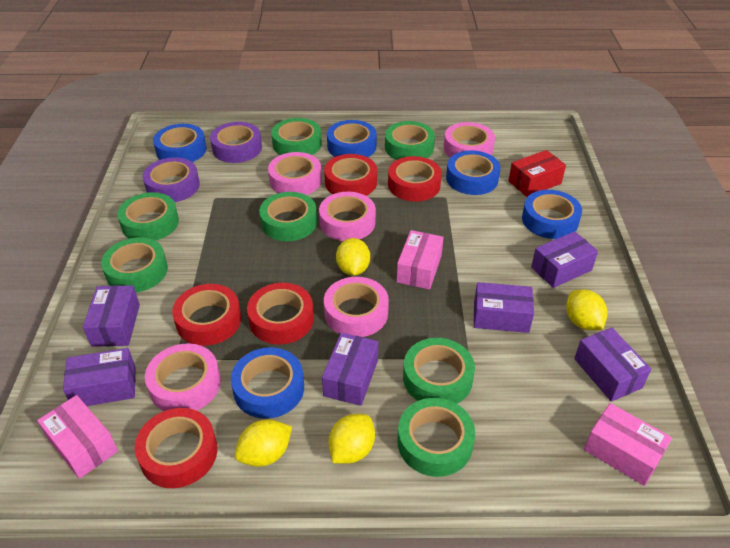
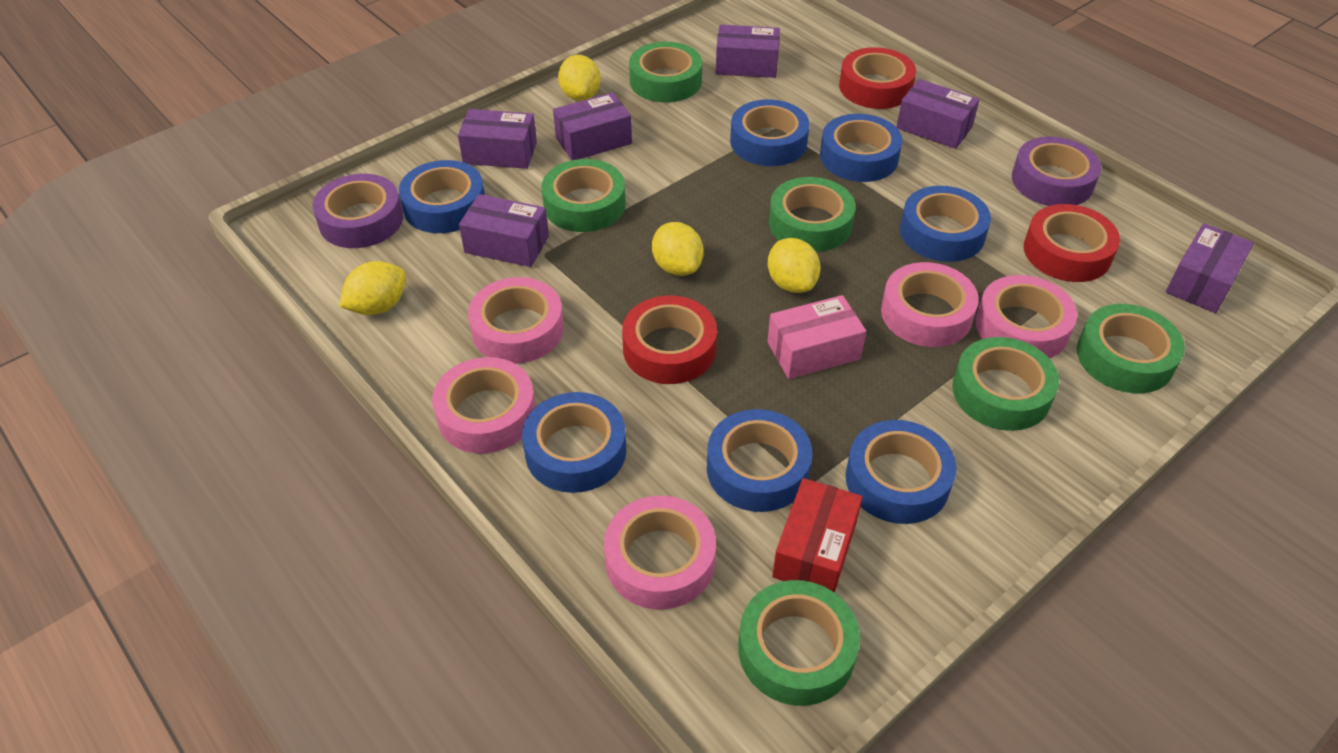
blue tape: [153,124,207,162] [231,347,304,419] [327,120,377,157] [446,150,501,195] [522,190,582,239] = 5 -> [399,160,485,233] [522,392,626,493] [707,409,812,512] [730,99,810,166] [820,114,903,182] [846,420,957,524] [900,186,991,262] = 7
green tape: [101,237,168,293] [117,192,179,241] [259,192,317,241] [271,118,322,155] [385,121,435,160] [397,398,475,477] [403,338,475,404] = 7 -> [541,159,626,232] [629,42,702,102] [738,580,860,706] [769,177,856,252] [952,337,1059,431] [1077,304,1185,393] = 6
pink box: [37,395,118,479] [396,230,444,290] [584,403,672,486] = 3 -> [767,295,866,379] = 1
red tape: [135,408,217,488] [172,284,241,346] [247,283,314,344] [324,154,377,196] [388,156,442,202] = 5 -> [622,296,717,384] [839,47,916,109] [1024,204,1120,282] = 3

